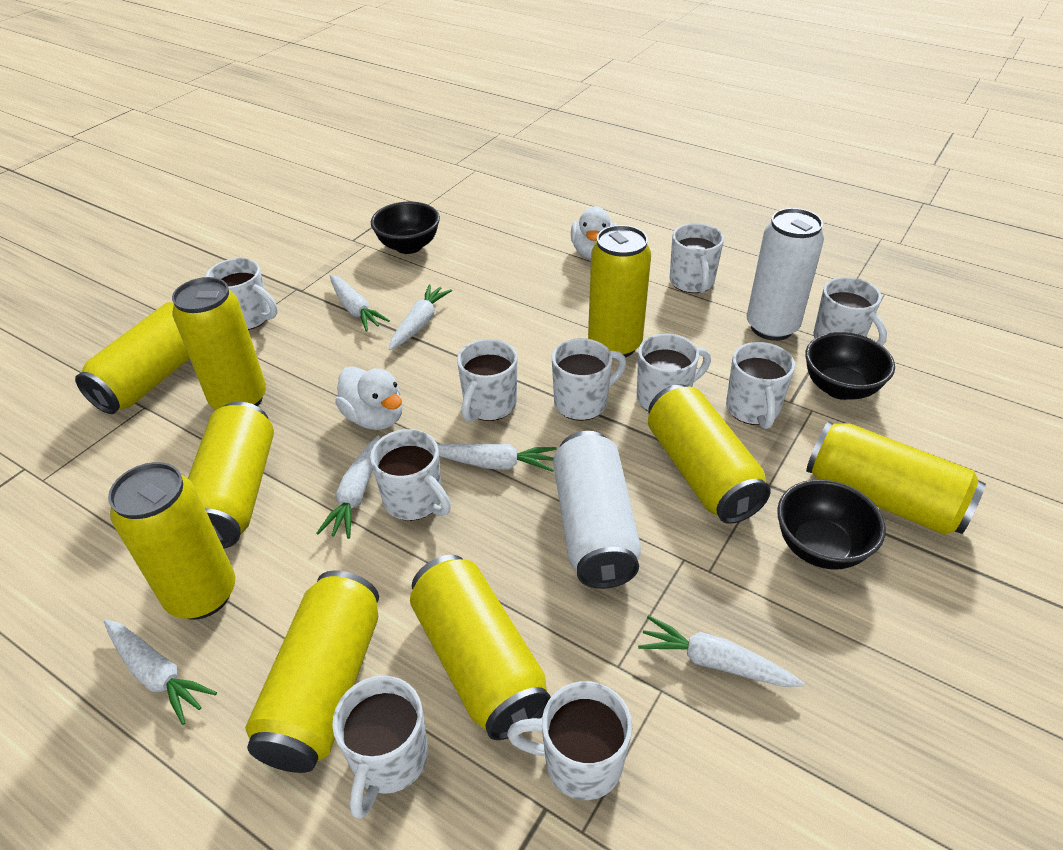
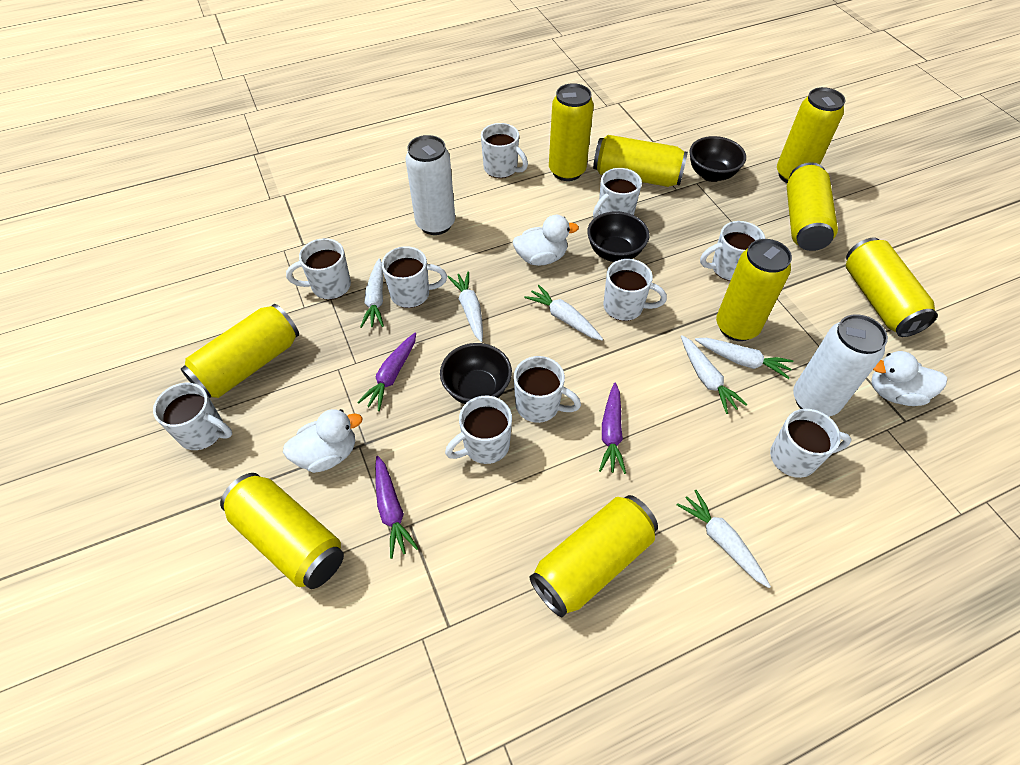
purple carrot: none = 0 -> [357,333,416,411] [375,456,419,559] [599,383,626,474] = 3
white duck: [335,366,402,430] [571,206,617,259] = 2 -> [283,409,362,473] [513,215,579,266] [871,351,947,406] = 3

